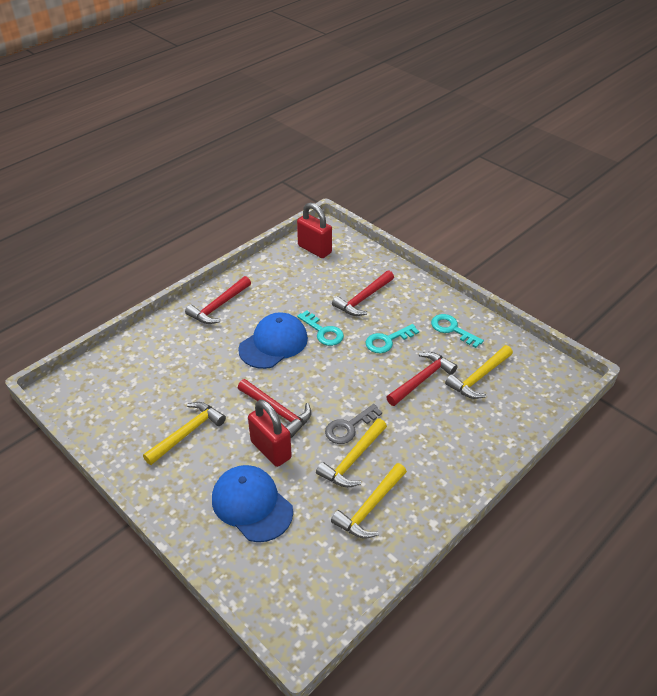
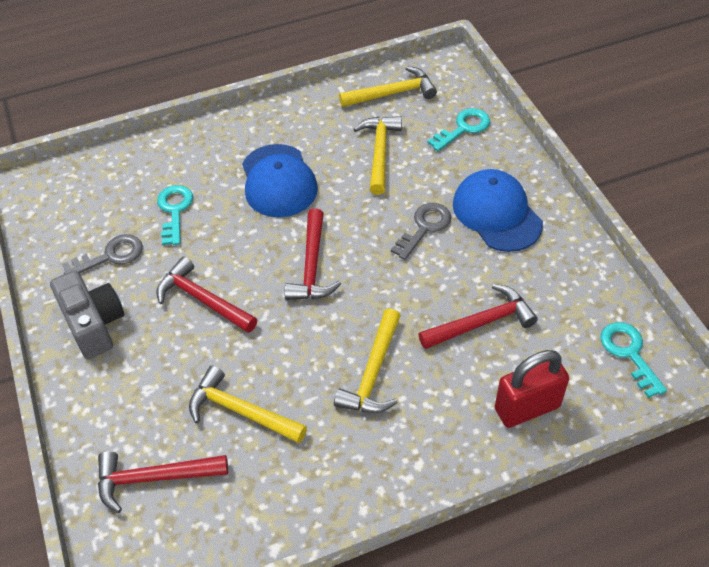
grey camera: none = 0 -> [50,270,124,359] = 1
grey key: [325,404,382,444] = 1 -> [62,234,143,274] [391,203,451,260] = 2
red padlock: [248,400,292,467] [297,203,332,258] = 2 -> [495,350,569,428] = 1

